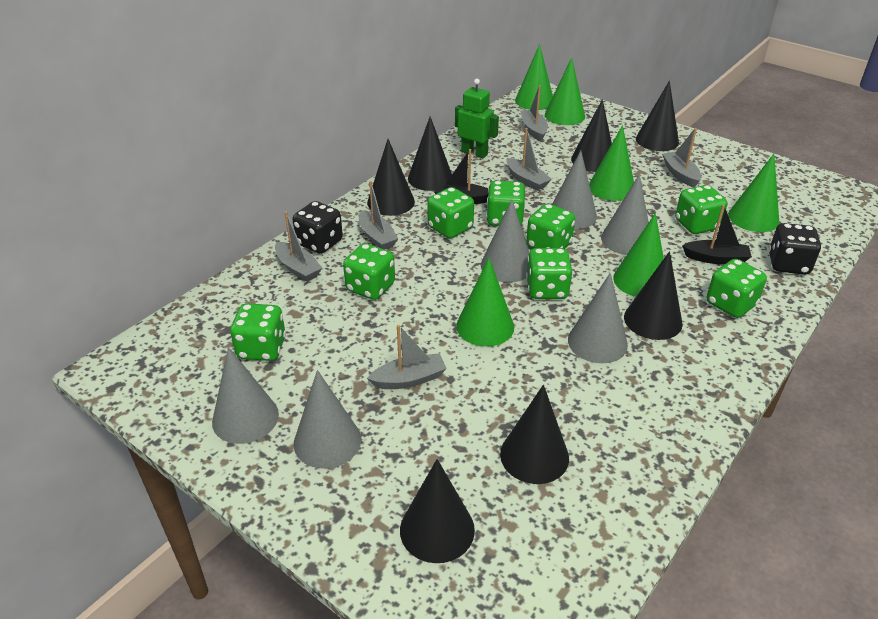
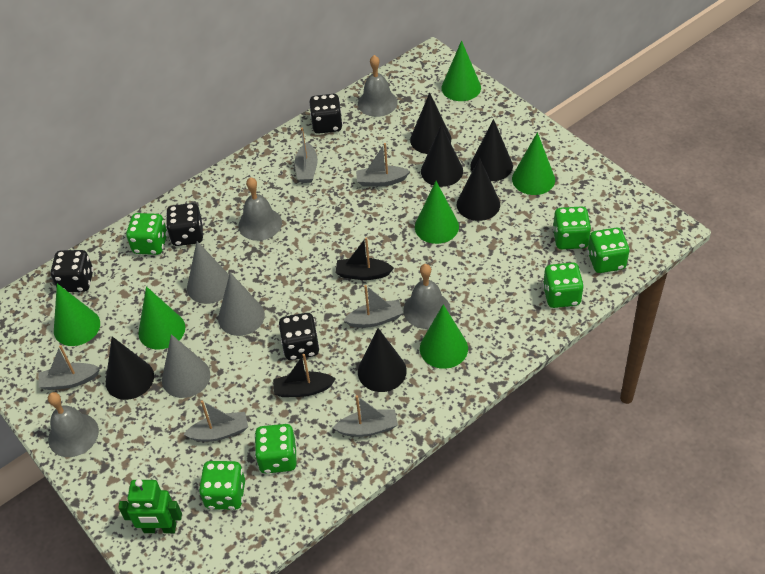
black cone: [367,139,415,216] [400,459,475,563] [408,117,452,191] [500,385,569,484] [571,99,612,172] [624,251,683,340] [636,81,679,151] = 7 -> [106,337,154,400] [358,328,407,392] [410,93,451,154] [421,124,463,187] [457,158,500,221] [470,119,513,181] = 6
black dice: [292,201,343,254] [769,223,821,275] = 2 -> [51,250,94,292] [166,203,203,246] [278,313,320,360] [310,94,343,134] = 4
green dice: [230,303,286,361] [343,243,395,300] [427,187,474,238] [486,181,525,226] [526,204,575,249] [526,248,572,299] [675,185,727,234] [706,259,767,318] = 8 -> [126,213,168,255] [199,461,245,510] [254,424,297,473] [543,262,584,308] [553,206,591,250] [587,228,630,273] = 6
grey bell: none = 0 -> [48,392,99,457] [238,177,282,241] [358,55,398,117] [403,264,451,329] = 4
grey cone: [212,347,279,444] [294,370,361,469] [481,199,529,283] [552,151,597,229] [568,273,628,363] [601,174,649,255] = 6 -> [162,334,210,398] [187,241,229,304] [218,273,265,336] = 3

